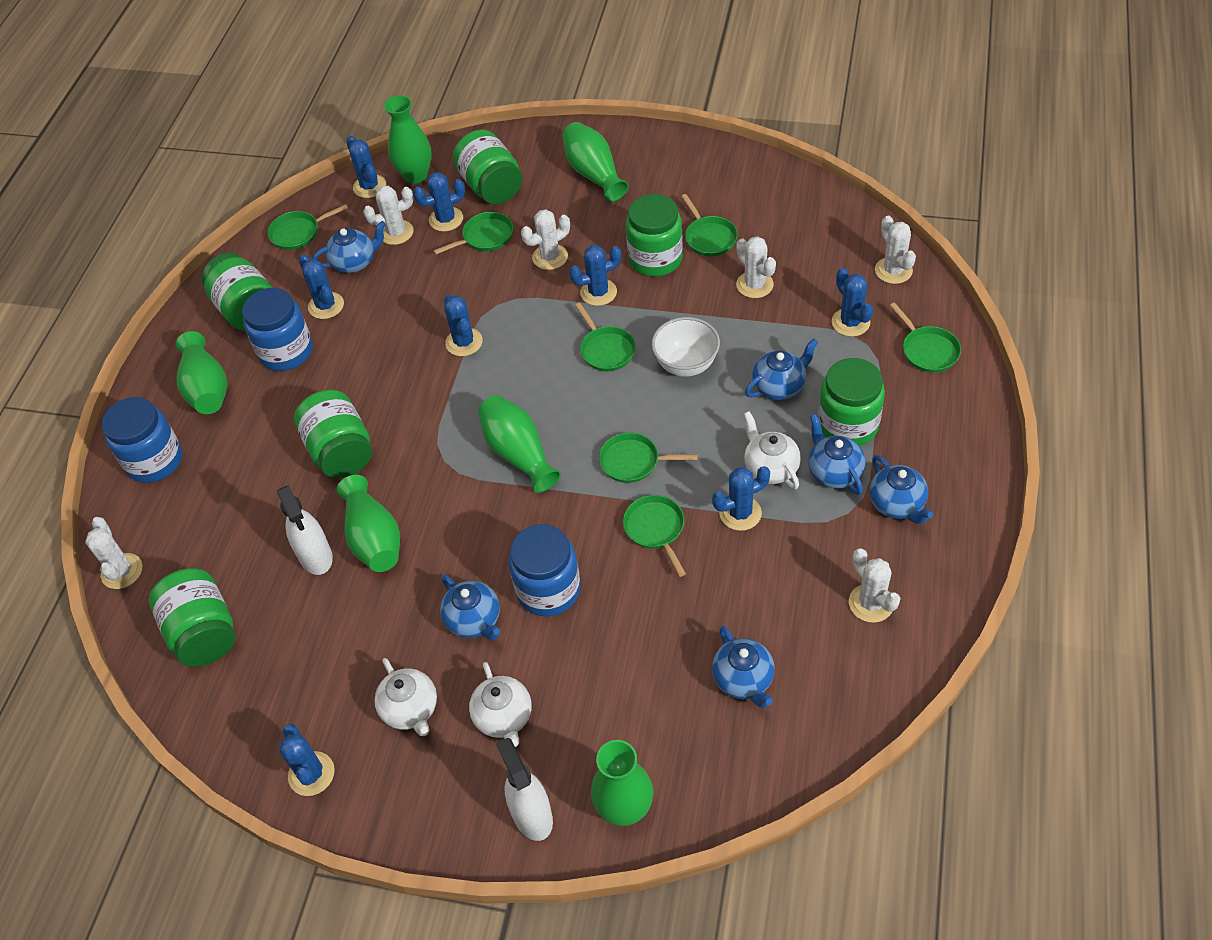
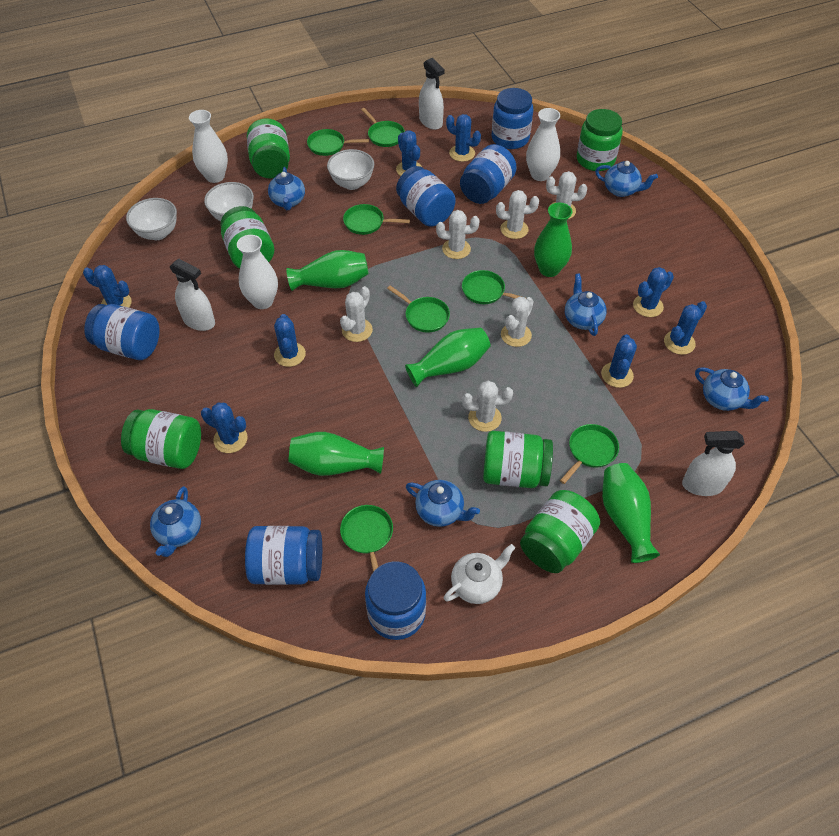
blue jar: [102,397,183,483] [242,288,313,371] [509,524,581,616] = 3 -> [84,304,160,360] [245,526,322,585] [365,561,426,640] [396,166,456,227] [460,144,517,204] [492,88,533,149] = 6
green vase: [176,331,227,414] [337,475,400,572] [384,95,432,184] [478,395,561,493] [562,122,629,202] [591,740,653,826] = 6 -> [286,250,369,291] [289,432,384,476] [405,328,491,387] [534,203,573,277] [602,463,660,563] = 5
white bowl: [651,317,720,377] = 1 -> [126,198,177,240] [204,182,254,221] [327,149,374,190] = 3
white spray bottle: [277,485,333,575] [496,738,553,841] = 2 -> [170,259,215,331] [419,58,445,130] [682,431,745,496] = 3
white teapot: [374,658,437,736] [469,662,532,747] [744,411,801,489] = 3 -> [444,544,515,604] = 1
white vase: none = 0 -> [189,110,228,183] [237,235,278,309] [526,108,560,181] = 3

